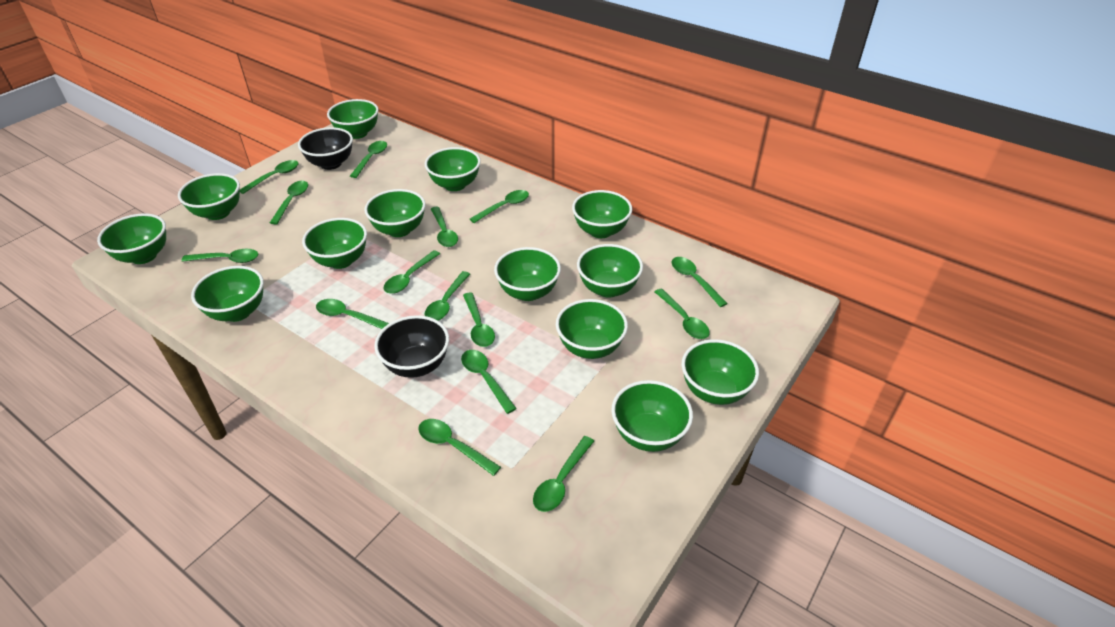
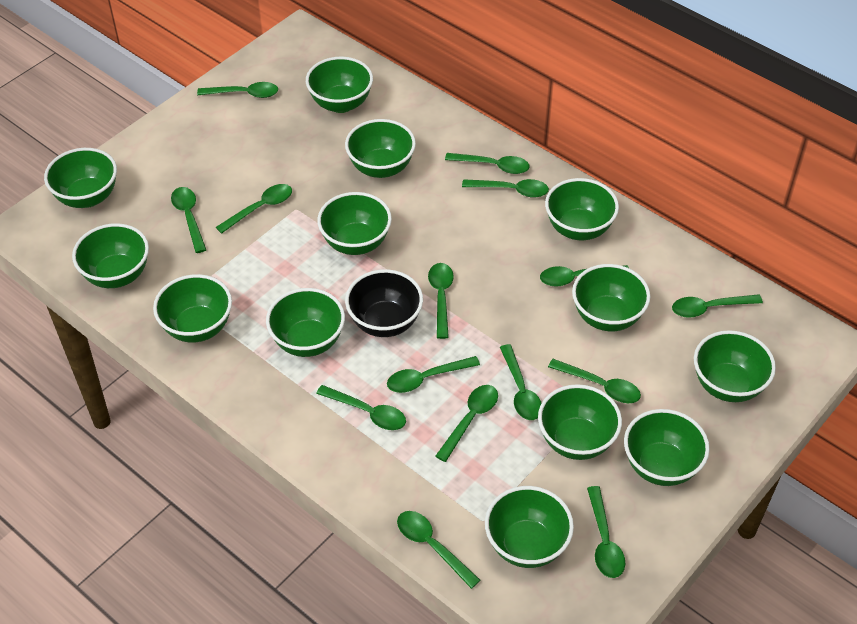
black bowl: [298,127,353,170] [374,315,449,378] = 2 -> [345,269,423,337] = 1

